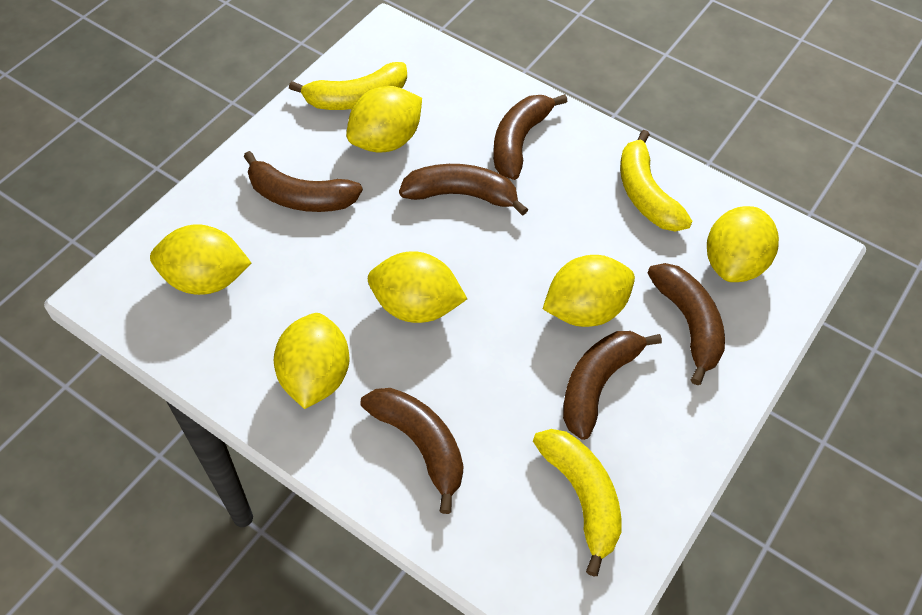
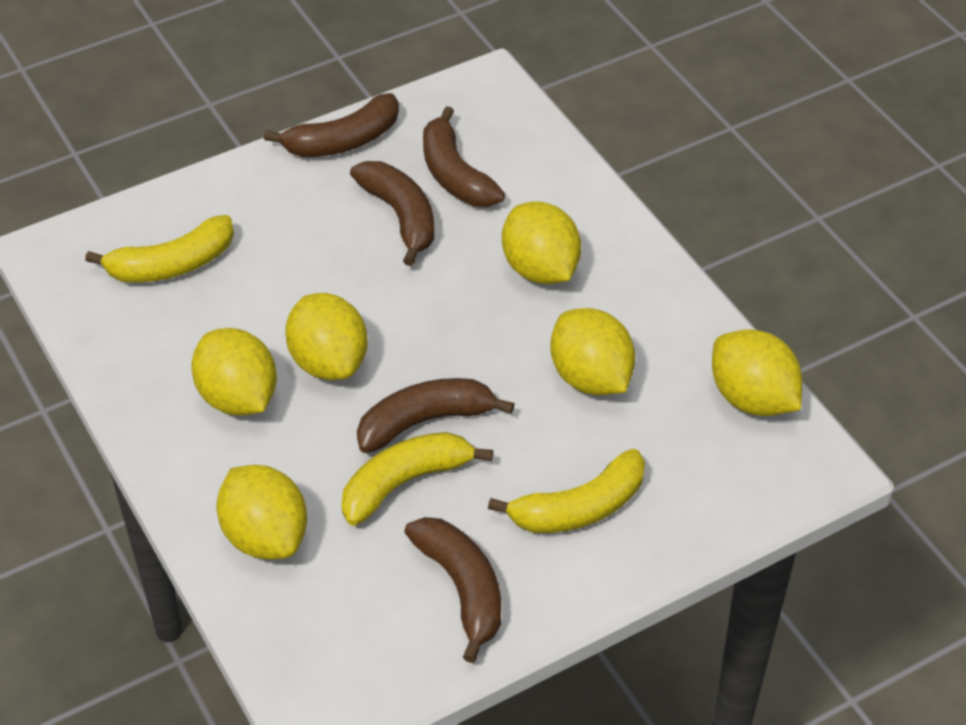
brown banana: [243,151,363,212] [361,388,463,514] [399,164,528,216] [493,94,567,180] [563,331,662,440] [647,263,725,385] = 6 -> [264,93,399,157] [350,161,434,266] [357,378,515,453] [404,517,501,663] [423,106,505,207] = 5

